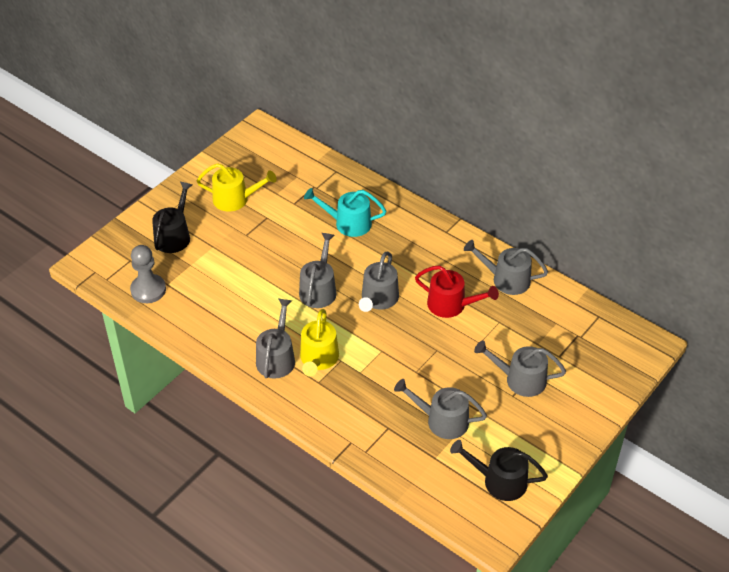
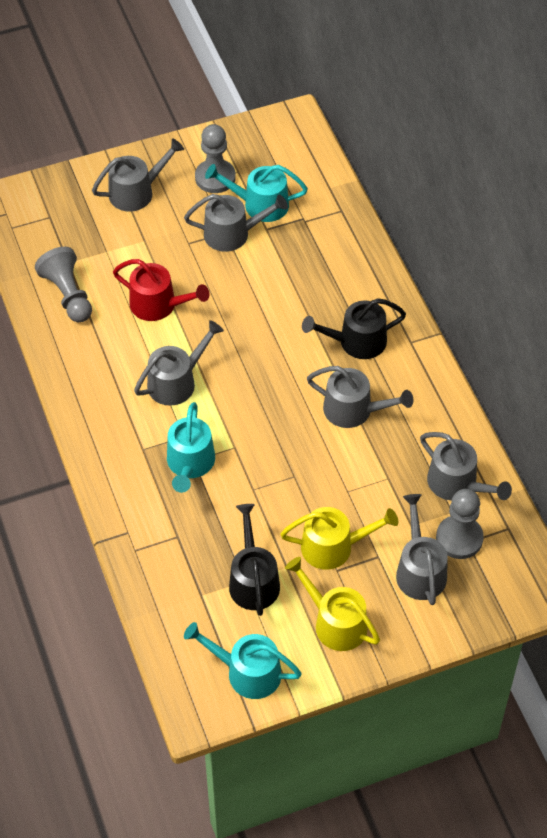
grey pawn: [130,245,166,303] = 1 -> [35,247,92,322] [195,124,236,193] [436,489,484,559] = 3
turquoise watering can: [304,188,386,237] = 1 -> [167,402,215,493] [184,622,302,699] [205,164,308,222] = 3

